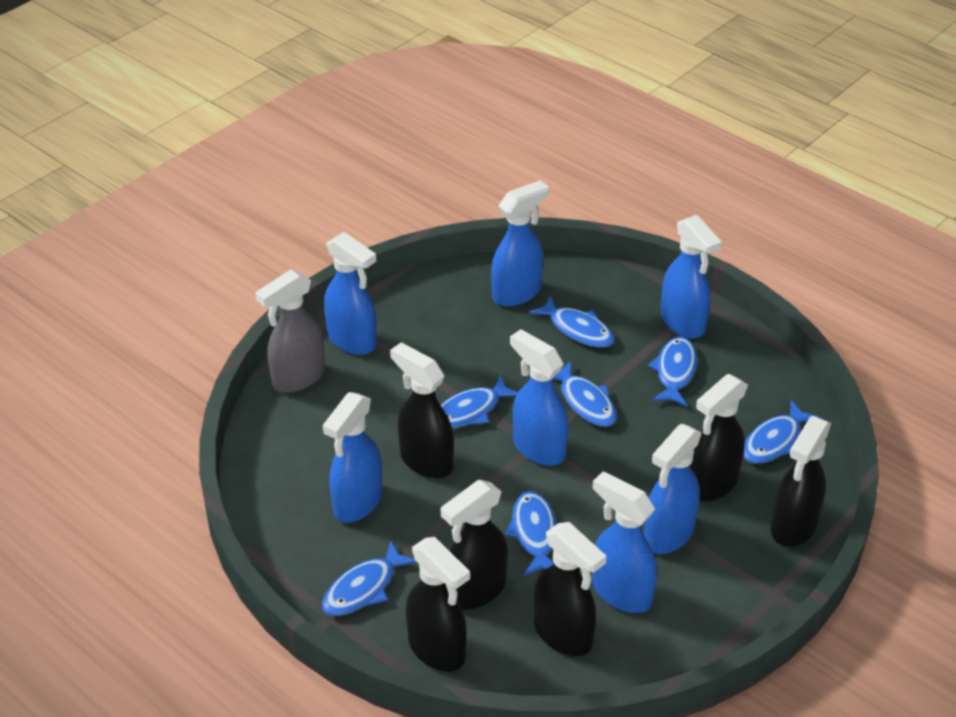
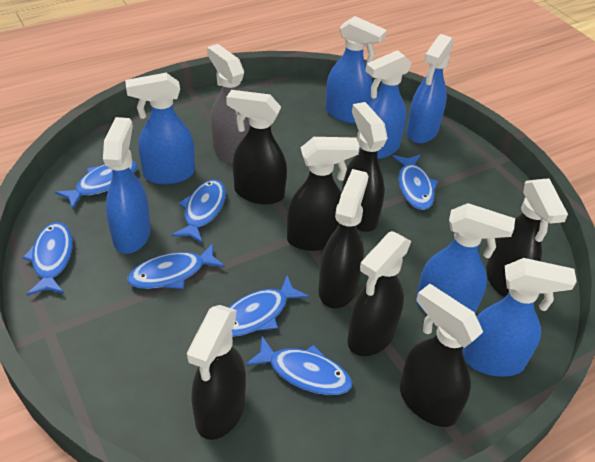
black spray bottle: [390,343,454,478] [406,537,470,672] [441,480,508,610] [534,522,607,656] [689,374,748,501] [771,416,831,547] = 6 -> [187,305,246,440] [226,90,287,205] [287,137,360,251] [318,169,369,309] [342,102,388,232] [347,231,411,356] [400,284,483,427] [486,178,568,298] = 8

